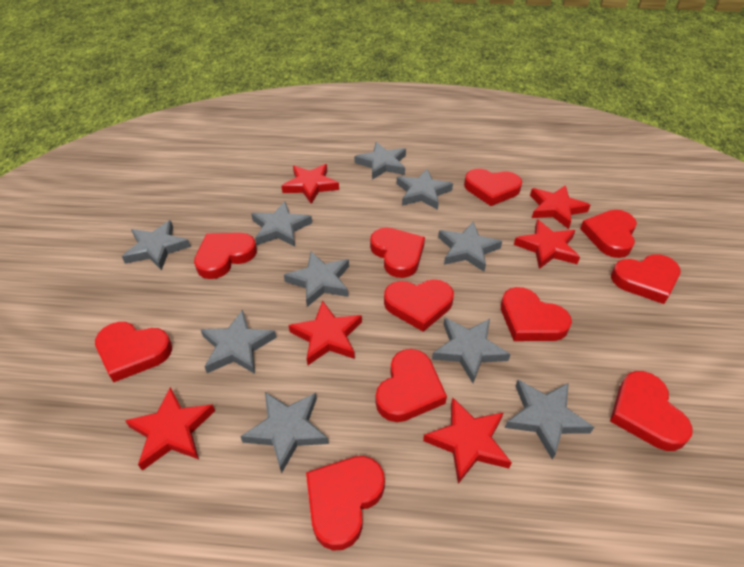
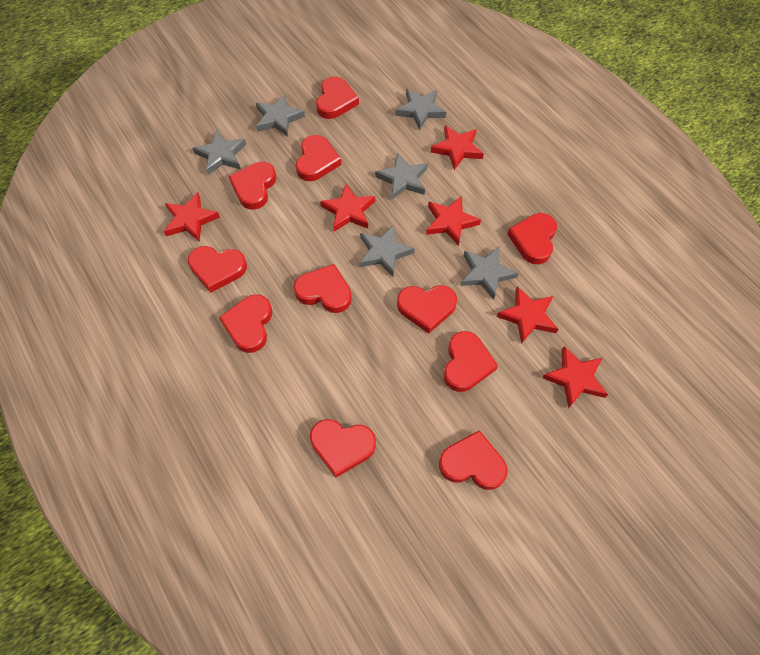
grey star: [122,220,191,270] [201,310,276,374] [240,392,329,474] [251,201,312,247] [284,252,349,307] [355,142,406,180] [397,169,453,210] [432,318,511,383] [438,222,502,272] [505,380,594,460] = 10 -> [192,130,246,175] [256,94,305,137] [359,225,415,277] [375,154,428,200] [395,89,446,130] [460,247,519,300] = 6

